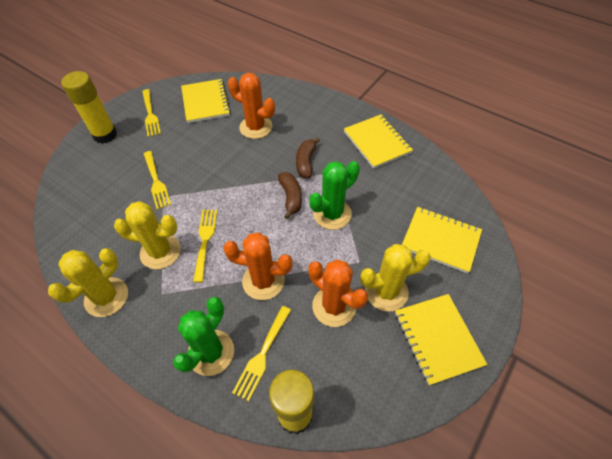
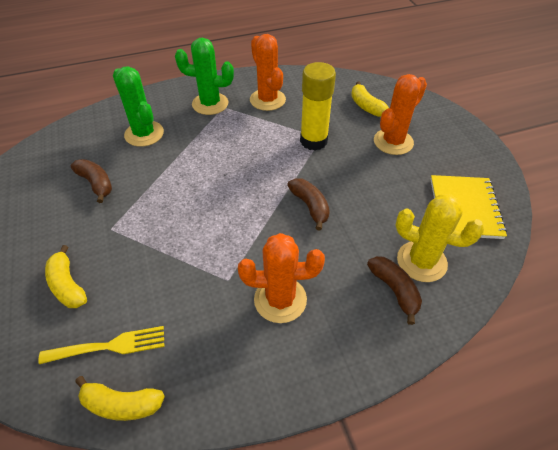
brown banana: [278,172,302,219] [296,137,320,178] = 2 -> [71,159,112,203] [287,178,330,230] [367,256,422,325] = 3
yellow banana: none = 0 -> [45,245,87,308] [75,376,165,421] [351,81,389,117] = 3
yellow cactus: [48,249,128,317] [114,201,181,269] [360,244,431,312] = 3 -> [395,194,484,282] = 1
yellow fork: [142,89,161,137] [144,151,171,210] [193,210,218,283] [232,306,291,401] = 4 -> [38,326,165,364] = 1
yellow glue stick: [61,71,117,144] [269,369,314,434] = 2 -> [300,62,336,150] = 1
yellow notebook: [181,79,231,123] [344,114,413,169] [395,294,487,385] [402,207,482,274] = 4 -> [430,175,507,239] = 1

